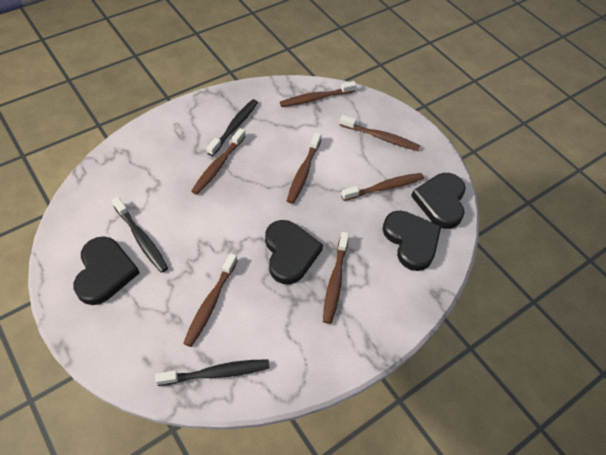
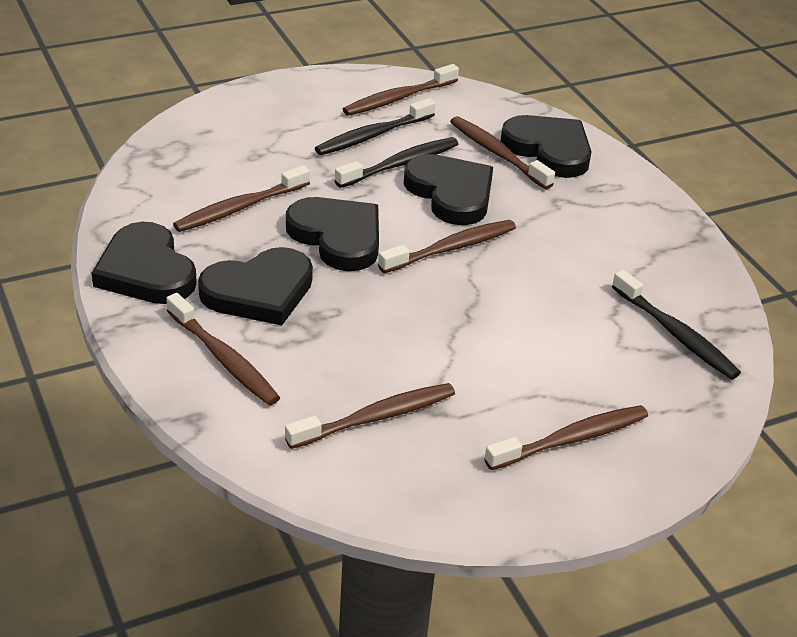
black heart: [73,236,140,305] [265,220,323,284] [383,210,441,271] [411,173,466,229] = 4 -> [92,222,197,304] [198,247,313,325] [286,197,379,271] [404,154,493,225] [500,115,591,178] = 5

